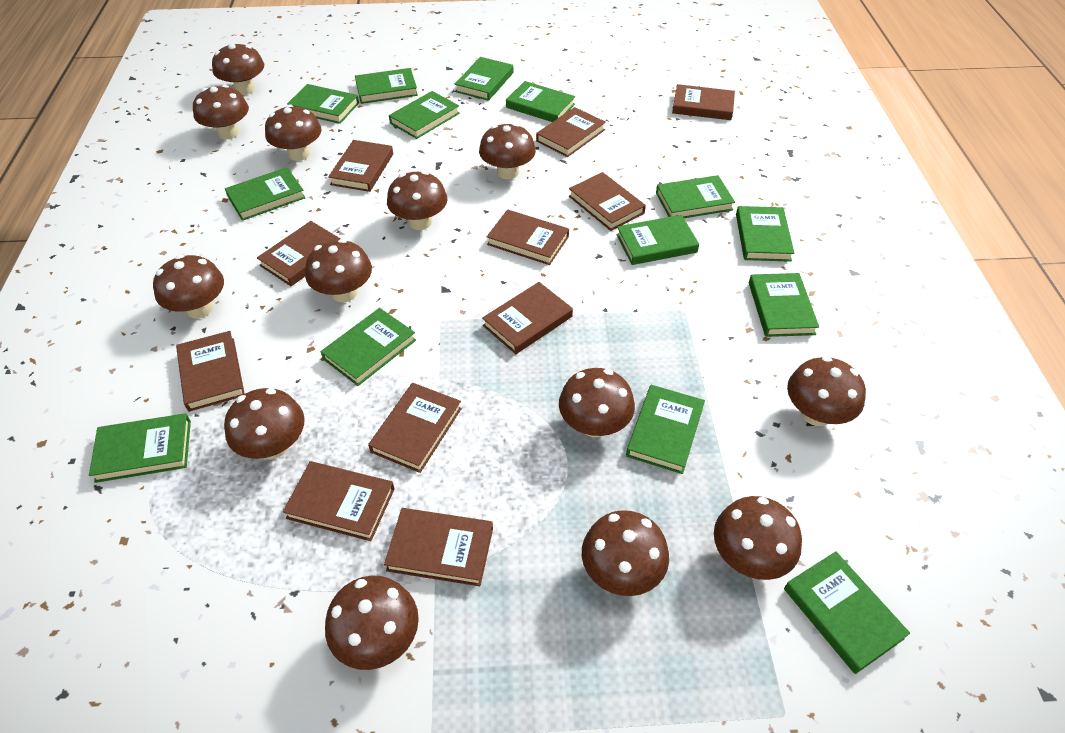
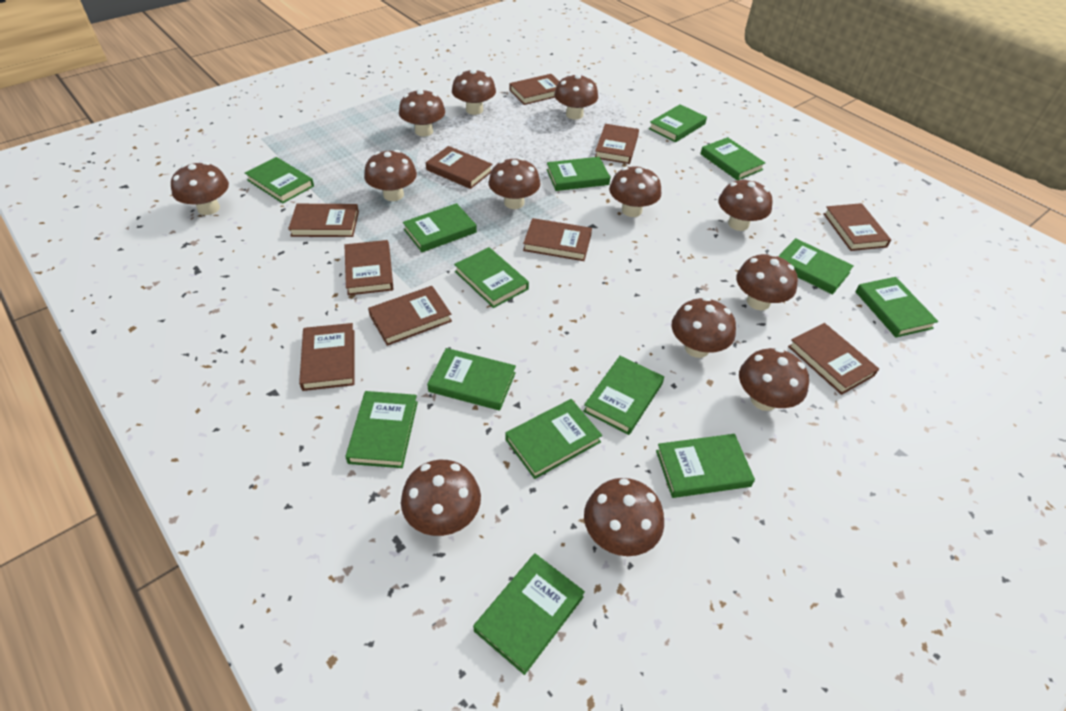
brown book: [176,331,245,412] [257,221,341,286] [283,461,395,541] [328,140,393,192] [368,383,462,473] [384,508,493,586] [482,282,573,354] [487,209,569,265] [536,107,606,157] [569,172,646,231] [672,84,735,120] = 11 -> [288,204,359,237] [299,323,354,391] [344,240,394,295] [368,286,452,346] [426,146,492,189] [510,74,559,105] [523,218,592,261] [595,124,639,164] [788,323,879,395] [823,203,891,251] = 10

